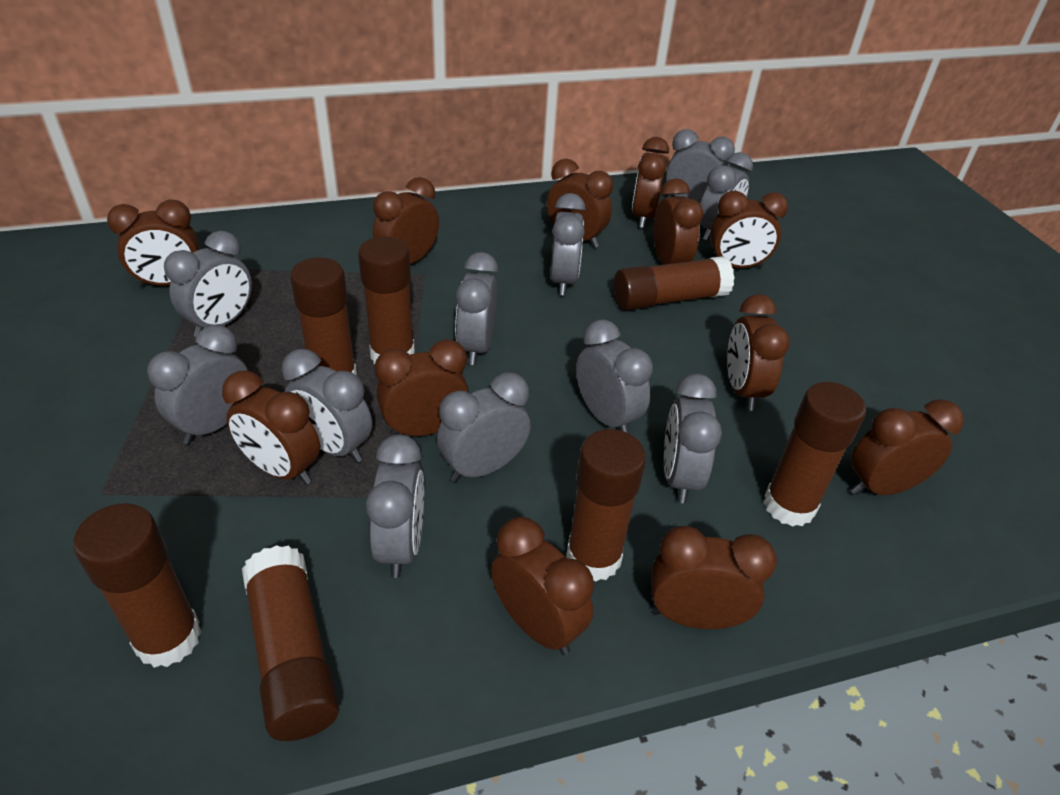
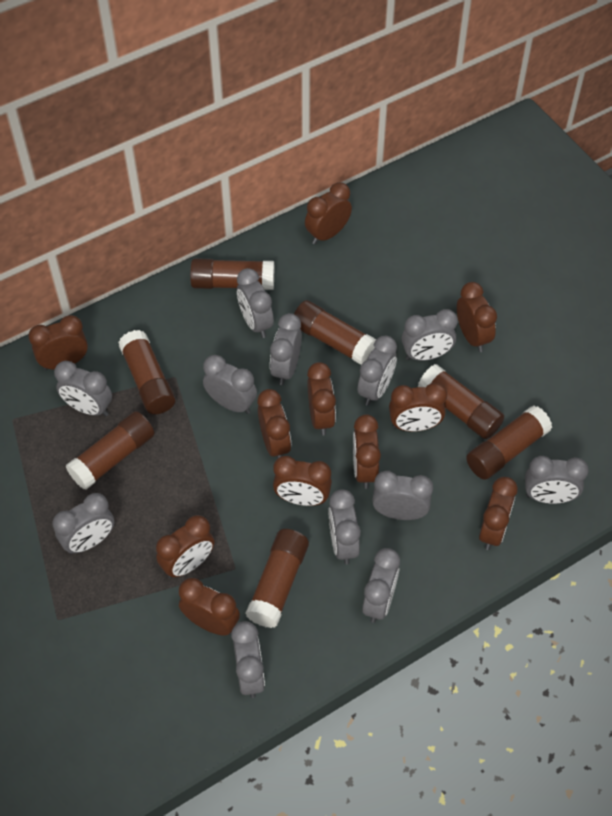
brown clock: [107,200,200,288] [222,371,320,485] [373,177,439,264] [375,339,469,436] [491,517,594,655] [547,158,613,248] [632,137,669,228] [651,526,777,629] [653,178,703,265] [710,191,788,268] [727,294,790,411] [851,399,964,495] = 12 -> [28,315,88,370] [156,515,214,578] [179,578,240,636] [258,389,291,459] [273,456,332,506] [305,182,352,244] [307,362,336,436] [353,414,381,489] [389,383,447,432] [457,282,497,352] [479,477,518,550] = 11
grey clock: [147,324,248,444] [164,231,252,337] [282,349,372,463] [366,434,424,578] [437,372,531,482] [455,252,498,365] [550,193,586,295] [576,319,653,433] [664,374,722,503] [666,129,735,204] [700,152,753,241] = 11 -> [53,493,114,554] [54,361,112,416] [203,355,257,414] [231,621,265,698] [237,268,274,338] [270,313,302,385] [329,489,361,565] [357,336,397,406] [362,548,400,623] [372,471,433,520] [402,309,458,361] [525,456,589,504] = 12

